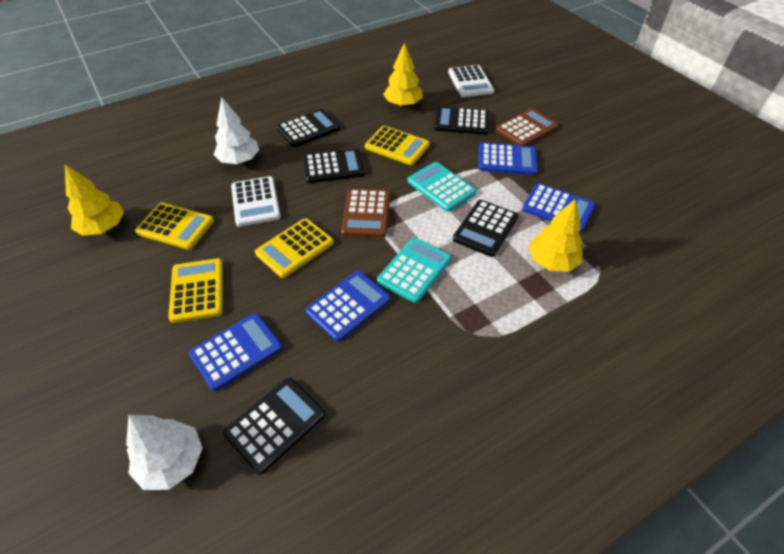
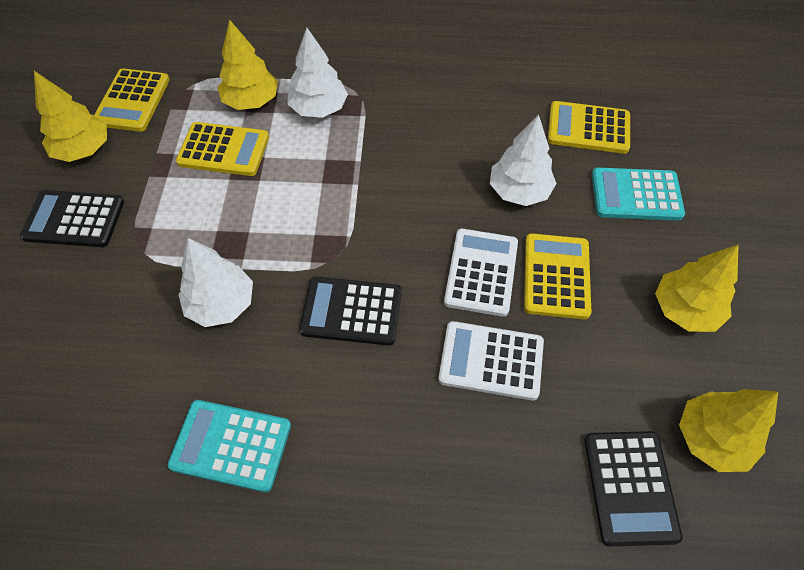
black calculator: [223,378,325,475] [277,109,340,147] [303,148,365,183] [434,106,489,135] [453,200,518,257] = 5 -> [20,190,124,247] [299,277,402,346] [584,431,682,547] = 3
blue calculator: [189,313,282,391] [306,271,390,342] [478,143,538,175] [522,183,595,232] = 4 -> none = 0
brown calculator: [341,189,390,237] [496,108,558,146] = 2 -> none = 0
white tree: [126,415,203,490] [214,97,259,164] = 2 -> [179,238,253,327] [288,28,348,118] [490,115,557,206] = 3
yellow tree: [65,164,124,236] [383,43,423,107] [529,199,583,272] = 3 -> [34,71,107,162] [217,19,278,110] [655,244,739,332] [679,389,778,472] = 4

